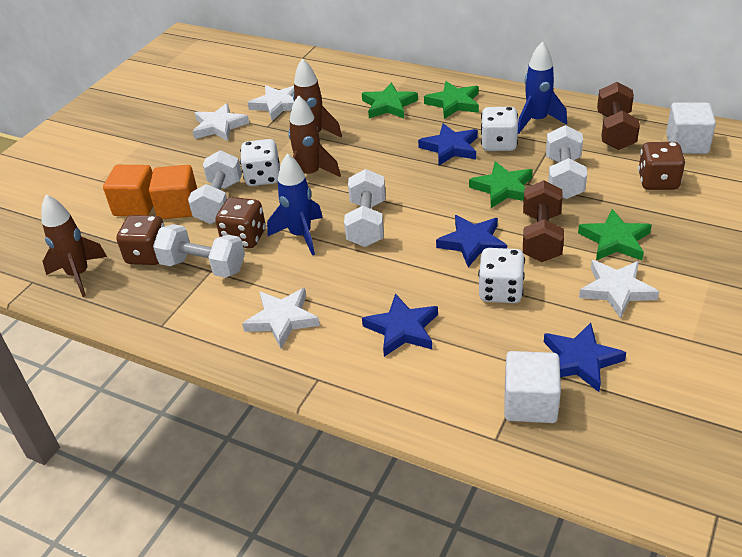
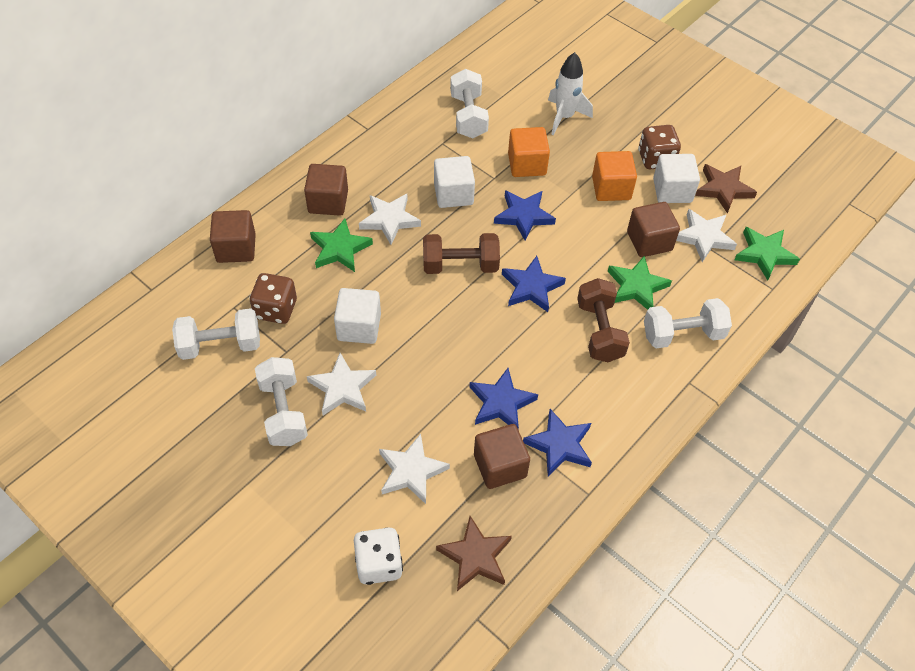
blue rocket: [267,153,323,255] [518,41,567,134] = 2 -> none = 0
brown cube: none = 0 -> [210,210,256,263] [304,164,348,216] [474,424,530,489] [627,202,680,257] = 4
brown dice: [117,215,164,265] [215,197,266,248] [638,142,685,190] = 3 -> [249,273,297,324] [638,125,681,169] = 2
brown rocket: [41,194,107,297] [288,95,341,177] [292,58,342,150] = 3 -> none = 0
brown star: none = 0 -> [436,516,512,591] [695,164,757,214] = 2
green star: [362,82,418,118] [424,81,479,119] [469,161,533,208] [578,209,652,260] = 4 -> [310,218,373,272] [608,256,672,310] [734,227,800,280] = 3
white cube: [504,351,561,423] [666,102,716,154] = 2 -> [334,288,381,344] [434,156,475,208] [653,154,700,203] = 3
white dice: [240,139,280,186] [478,248,525,303] [481,107,518,151] = 3 -> [354,528,403,585] = 1
white rocket: none = 0 -> [548,52,593,135] = 1

